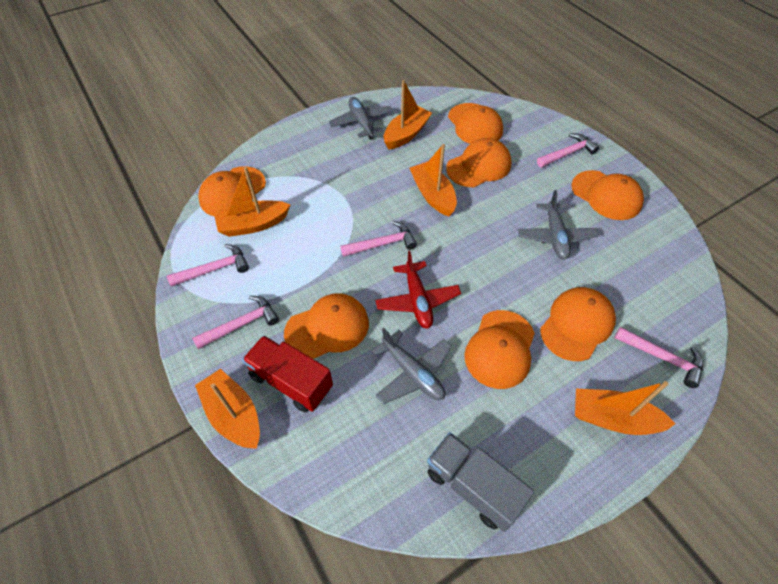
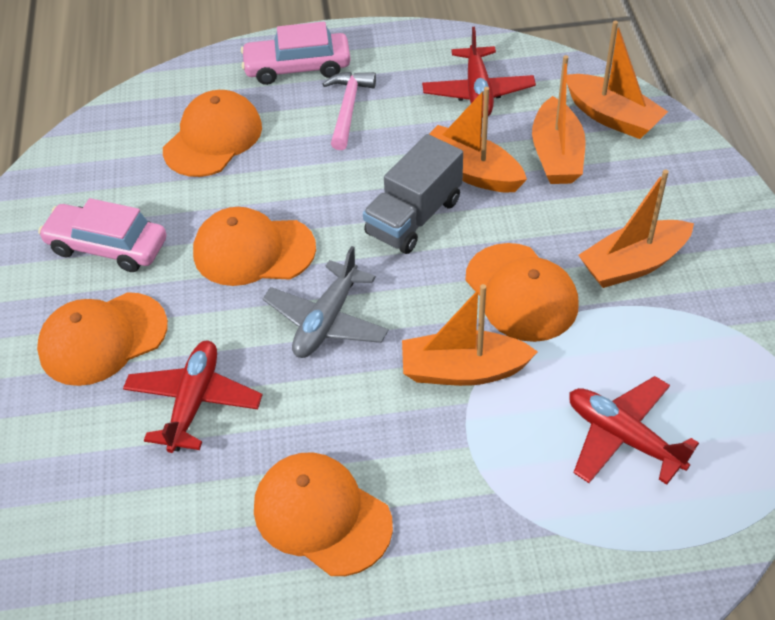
grey plane: [329,97,393,140] [372,328,452,405] [518,190,598,260] = 3 -> [263,246,389,358] = 1
orange cap: [198,166,266,216] [284,293,369,359] [446,138,511,187] [448,103,503,144] [464,310,535,389] [540,287,616,361] [571,170,644,220] = 7 -> [37,292,168,386] [163,90,262,177] [193,207,316,286] [254,452,393,576] [465,243,579,342] = 5
pink car: none = 0 -> [38,198,166,272] [241,22,350,85] = 2
pink hammer: [167,244,249,287] [192,296,279,349] [340,221,417,257] [537,134,599,167] [615,327,703,388] = 5 -> [323,72,376,150] = 1
red plane: [375,251,461,328] = 1 -> [123,341,262,453] [422,27,536,118] [569,376,699,485] = 3
red truck: [242,336,333,413] = 1 -> none = 0

